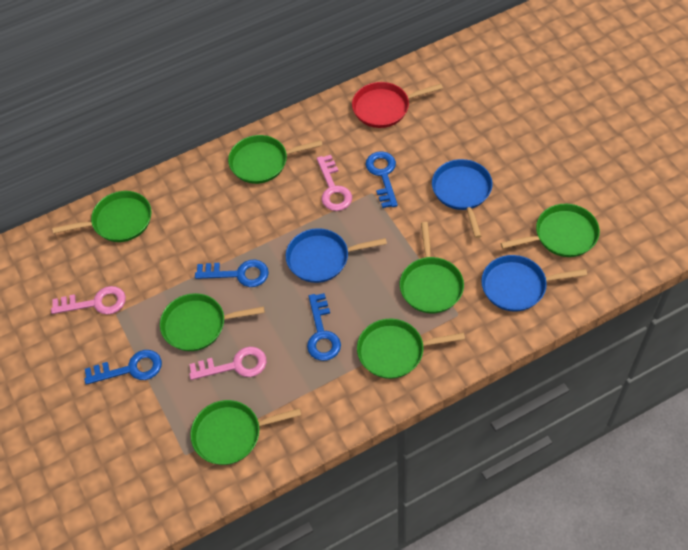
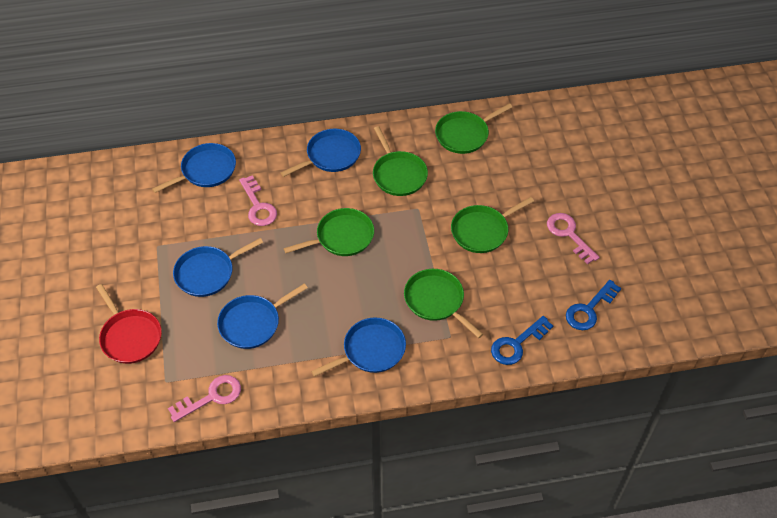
blue key: [84,350,162,385] [195,260,269,287] [307,293,341,361] [366,151,398,208] = 4 -> [491,316,553,365] [566,280,621,330] = 2
blue pan: [286,228,387,283] [432,159,492,238] [481,255,587,312] = 3 -> [152,143,236,193] [173,238,263,297] [217,283,308,349] [281,129,361,177] [311,318,406,377] = 5
green pan: [52,191,152,242] [160,293,265,351] [190,400,301,465] [228,135,323,184] [357,319,465,379] [400,222,464,313] [501,204,600,257] = 7 -> [284,208,374,256] [373,126,428,196] [404,269,483,338] [435,103,512,154] [451,197,534,253] = 5

